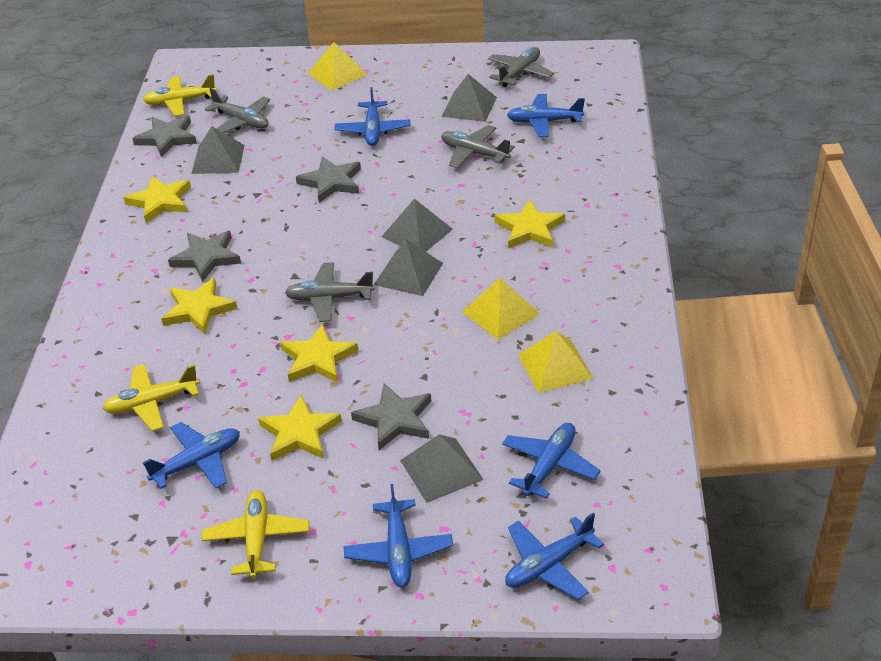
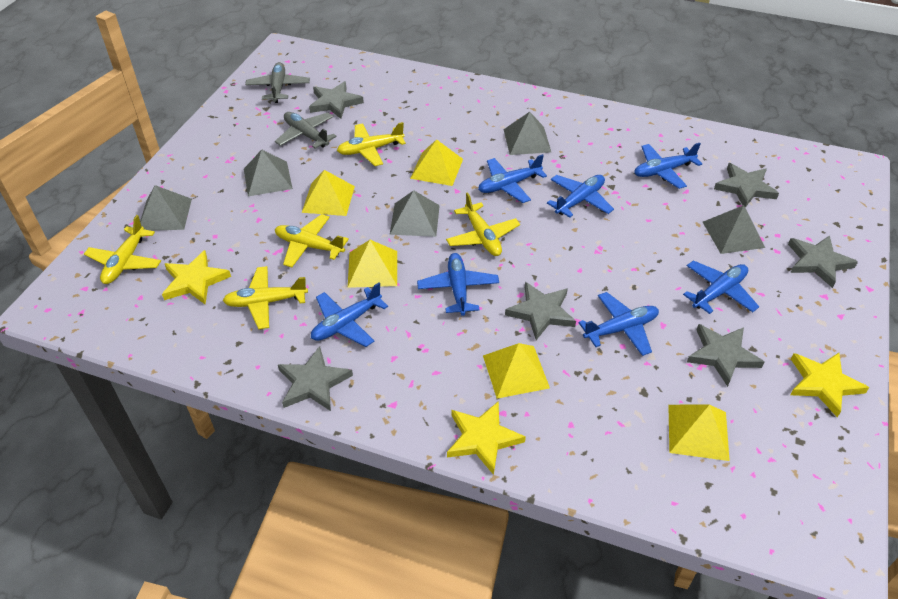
blue plane: [143,422,240,489] [335,87,410,146] [344,484,453,587] [502,423,601,499] [505,513,604,600] [507,94,585,138] = 6 -> [311,283,388,347] [417,253,499,316] [478,154,547,203] [547,175,614,218] [579,292,659,356] [634,143,702,189] [683,261,759,314] = 7
grey plane: [205,88,270,133] [285,262,375,322] [441,125,515,168] [488,47,554,87] = 4 -> [245,62,310,103] [275,112,337,149] = 2
grey star: [132,116,197,158] [168,231,241,282] [296,156,361,203] [351,383,431,450] = 4 -> [278,346,353,411] [309,81,364,119] [505,282,576,340] [687,324,765,387] [714,163,779,208] [788,235,858,288] = 6
yellow plane: [102,364,199,431] [143,74,217,116] [202,490,309,578] = 3 -> [84,215,161,284] [223,266,308,329] [275,214,349,268] [337,122,406,166] [446,192,520,256] = 5
yellow pyramid: [308,42,368,91] [462,278,540,340] [518,331,594,393] = 3 -> [302,170,355,216] [348,240,397,288] [410,139,463,186] [483,343,550,399] [668,405,730,461] = 5
yellow star: [123,176,191,223] [161,278,238,334] [258,395,342,461] [280,324,358,383] [494,199,565,248] = 5 -> [162,250,231,305] [447,401,526,475] [790,353,869,417] = 3

